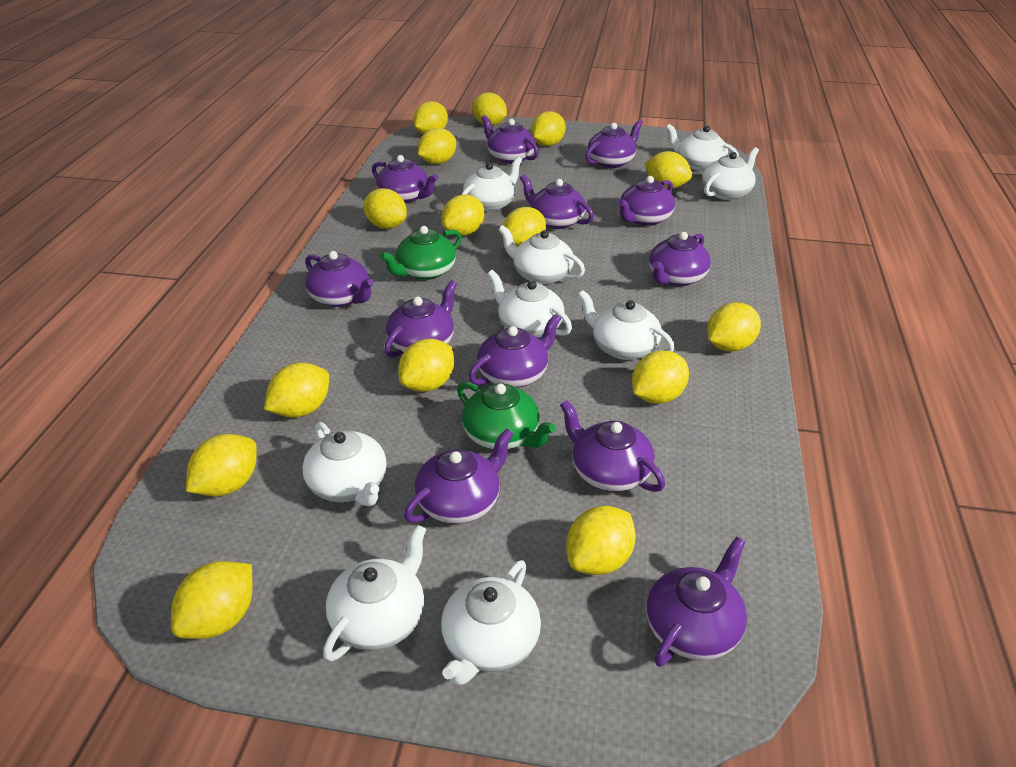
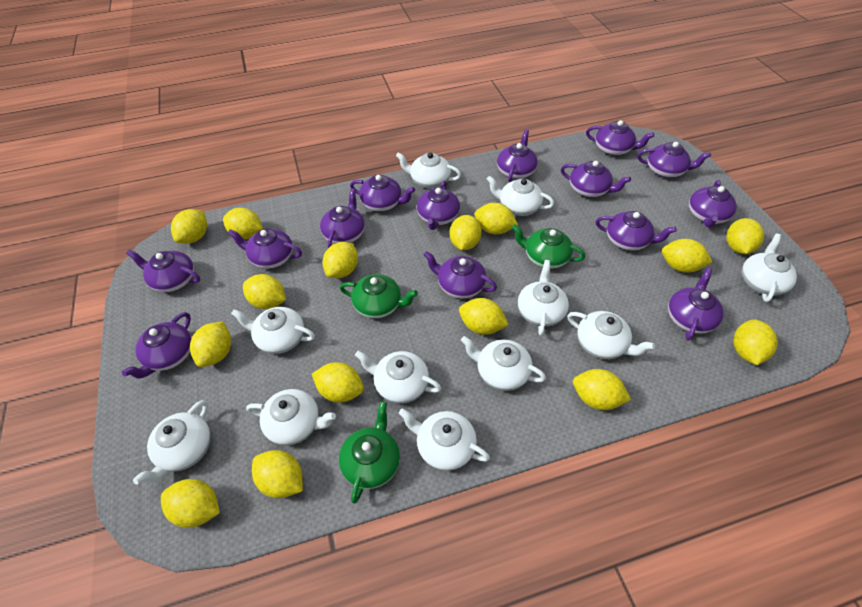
green teapot: [380,226,462,280] [457,382,556,449] = 2 -> [339,402,400,503] [340,274,418,318] [512,224,585,269] = 3
purple teapot: [305,251,374,307] [372,155,438,203] [384,280,457,358] [404,428,513,524] [468,314,561,388] [481,115,539,164] [520,174,594,229] [560,400,665,492] [585,120,643,168] [618,176,675,226] [647,537,747,667] [649,232,711,286] = 12 -> [122,312,192,379] [126,250,200,292] [228,229,302,269] [320,188,365,248] [350,175,415,212] [417,181,460,230] [423,251,497,299] [497,130,538,182] [561,161,631,197] [586,120,654,156] [595,211,677,251] [637,142,711,178] [668,268,723,341] [689,180,737,228] = 14
white teapot: [302,422,387,506] [323,524,426,662] [441,560,541,685] [461,157,522,211] [487,270,572,338] [498,225,585,284] [578,290,675,360] [666,124,739,171] [702,147,759,200] = 9 -> [133,400,211,485] [231,307,315,354] [246,389,336,446] [355,351,442,404] [396,152,461,189] [399,408,490,471] [461,336,546,391] [486,176,554,216] [518,260,569,336] [567,311,655,359] [742,234,797,302] = 11

